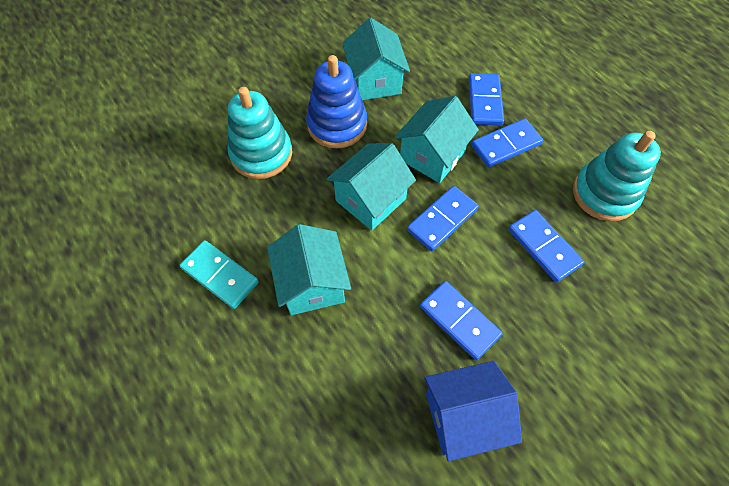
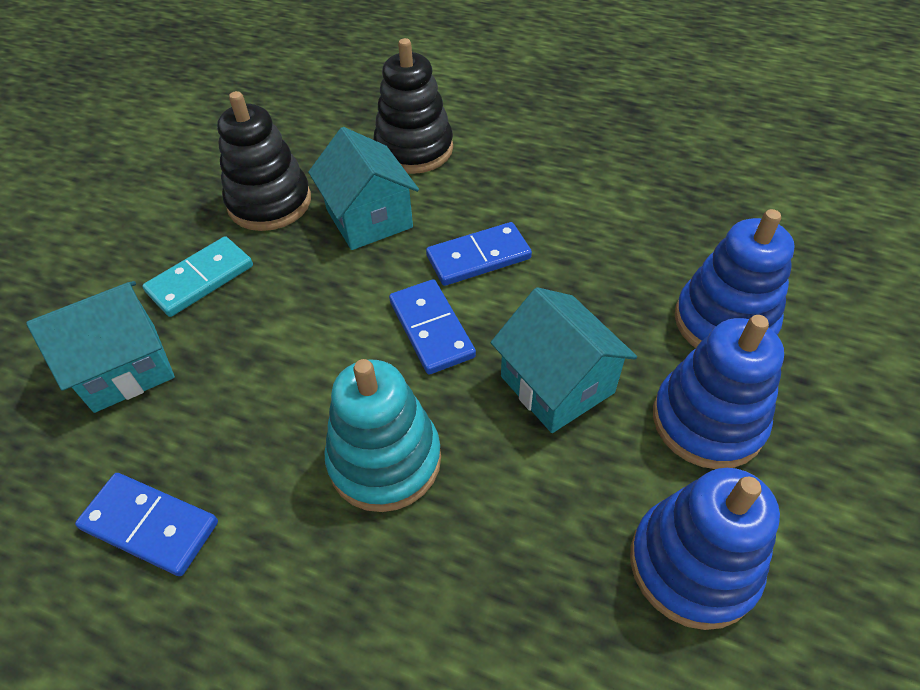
black stacking toy: none = 0 -> [217,91,311,231] [374,38,453,174] = 2
blue domino: [407,186,479,251] [420,281,502,360] [469,73,504,125] [471,118,543,168] [508,210,584,282] = 5 -> [75,473,218,576] [389,279,476,374] [426,222,532,286] = 3
blue house: [424,361,522,461] = 1 -> none = 0
blue stacking toy: [306,55,367,148] = 1 -> [630,468,780,630] [653,315,784,469] [674,209,795,348] = 3
turquoise house: [267,224,351,315] [327,143,416,231] [342,18,410,100] [395,96,479,183] = 4 -> [26,281,175,413] [308,127,419,250] [491,287,637,433] = 3
turquoise stacking toy: [228,87,292,179] [573,131,661,221] = 2 -> [324,359,441,512] = 1

